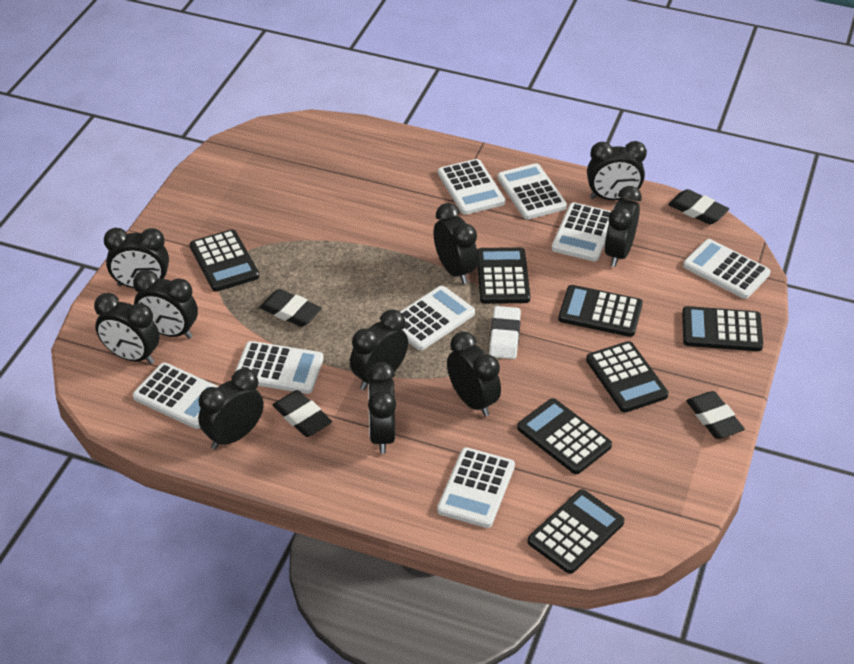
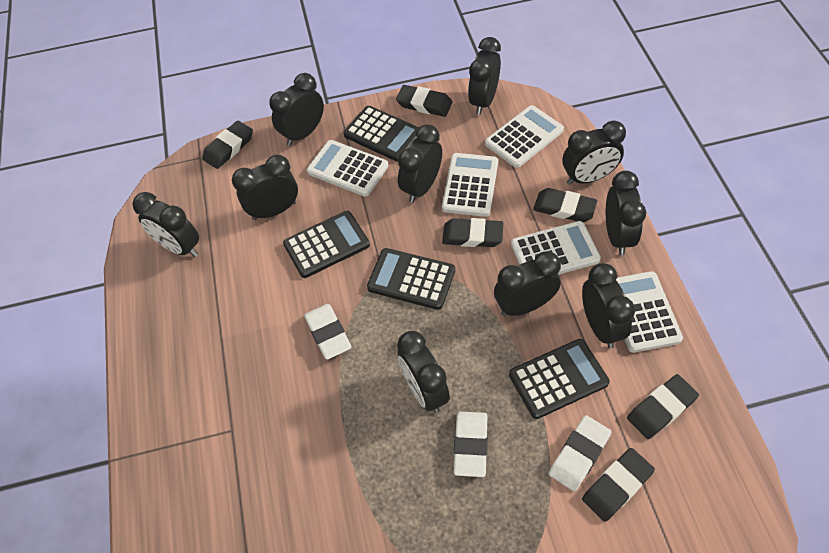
black calculator: [190,229,259,292] [477,247,530,304] [517,398,612,474] [528,489,625,574] [558,285,643,337] [586,341,669,413] [682,306,763,351] = 7 -> [283,211,370,278] [344,106,419,162] [367,248,455,310] [509,339,610,419] = 4
black eraser: [259,289,322,327] [272,390,332,437] [668,189,729,224] [686,391,745,439] = 4 -> [202,121,253,169] [396,85,452,117] [442,218,503,247] [533,188,597,222] [582,448,655,522] [627,374,699,439] = 6
white calculator: [133,363,219,429] [235,341,324,394] [400,286,475,350] [437,447,515,528] [438,159,505,215] [497,163,567,219] [552,202,611,262] [683,239,771,299] = 8 -> [307,140,388,197] [442,153,498,217] [485,105,564,168] [511,221,601,275] [616,271,683,353] = 5
white eraser: [489,306,521,359] = 1 -> [304,304,351,360] [454,412,488,477] [549,415,611,491] = 3

